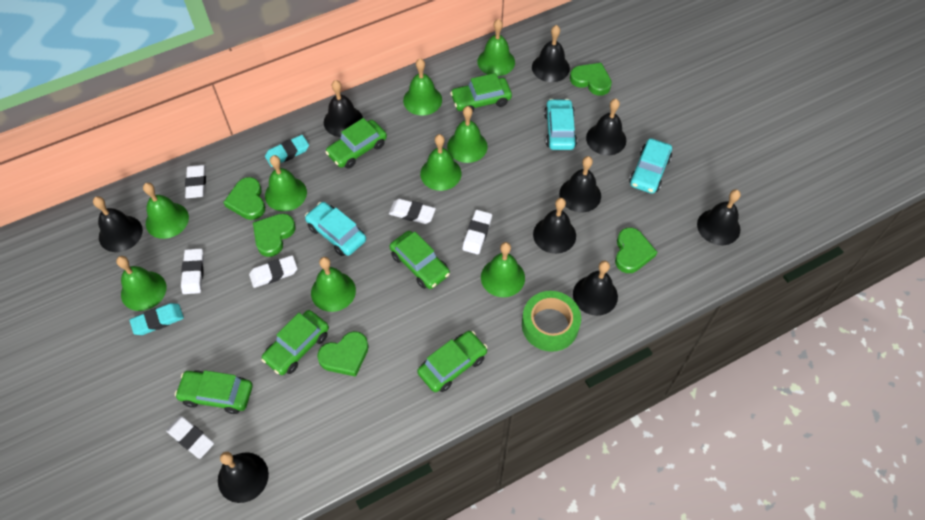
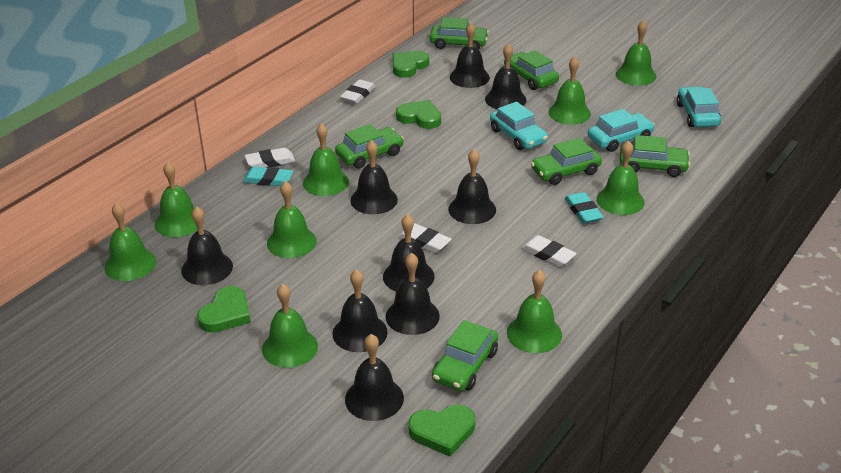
green heart: [223,177,265,220] [253,214,296,257] [317,331,369,377] [570,63,612,96] [615,228,657,273] = 5 -> [197,286,251,333] [392,51,429,78] [396,100,441,129] [409,405,475,457] = 4
green tape: [522,291,581,352] = 1 -> none = 0
white eraser: [166,416,214,459] [181,249,204,294] [185,165,206,198] [249,255,297,288] [389,199,436,224] [462,210,492,255] = 6 -> [245,148,295,168] [340,79,376,104] [398,223,452,253] [521,235,577,267] = 4

